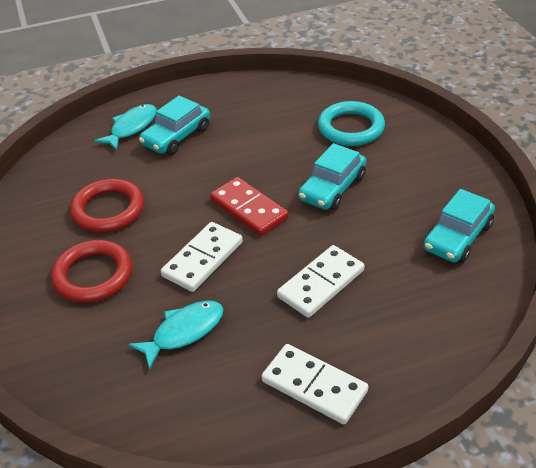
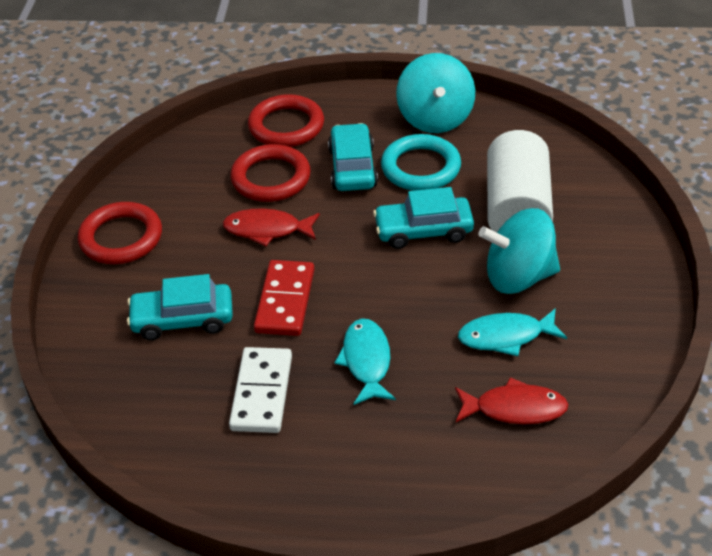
red fish: none = 0 -> [222,208,320,246] [455,377,569,425] = 2
red ring: [51,240,132,303] [70,179,144,232] = 2 -> [78,202,162,264] [230,144,311,202] [248,94,324,147] = 3
turquoise spinning top: none = 0 -> [396,53,475,133] [479,208,560,294] = 2
white cylinder: none = 0 -> [487,130,553,232] = 1
white domino: [161,222,243,292] [261,344,368,424] [277,245,364,318] = 3 -> [229,347,292,433] = 1

